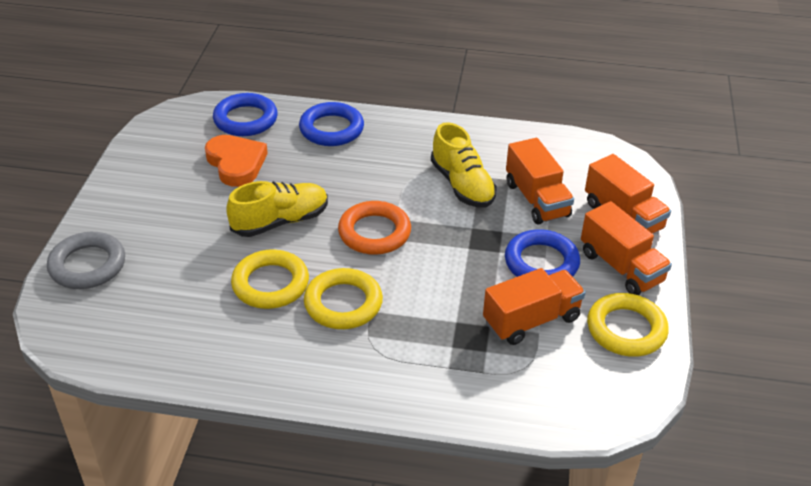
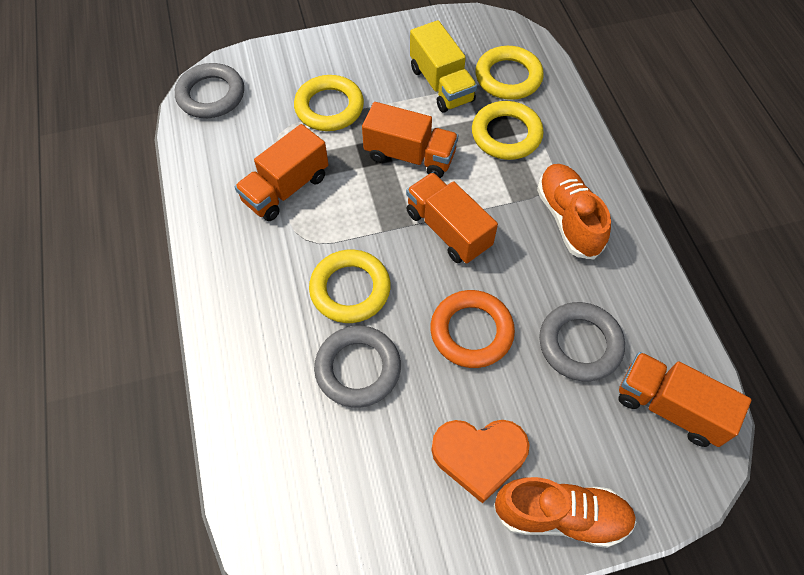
blue ring: [213,93,278,136] [299,102,364,146] [505,229,580,277] = 3 -> none = 0
grey ring: [47,232,125,289] = 1 -> [175,63,244,118] [314,326,401,408] [539,302,625,381] = 3
orange shoe: none = 0 -> [493,477,637,548] [537,164,611,259] = 2
yellow ring: [231,249,309,309] [304,268,383,329] [587,293,669,357] = 3 -> [294,75,364,131] [309,250,390,323] [472,101,544,160] [476,46,544,100] = 4
yellow shoe: [226,181,328,237] [431,122,497,208] = 2 -> none = 0
yellow truck: none = 0 -> [410,20,477,113] = 1

